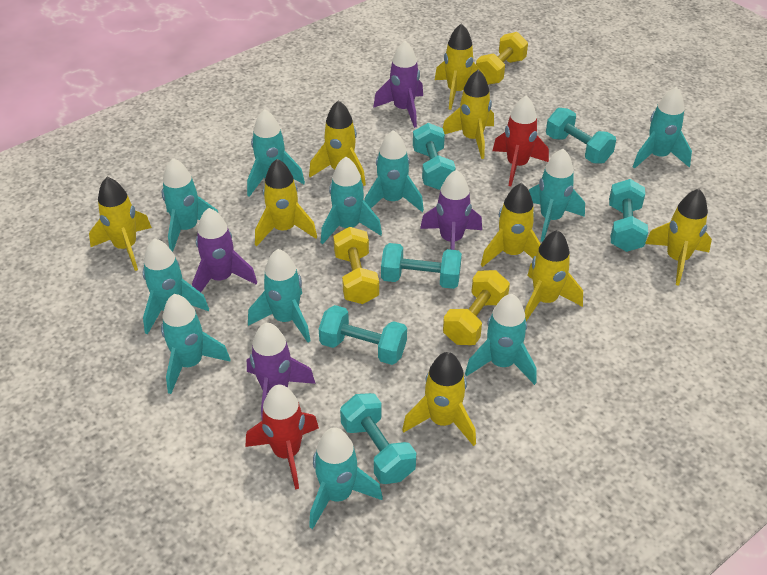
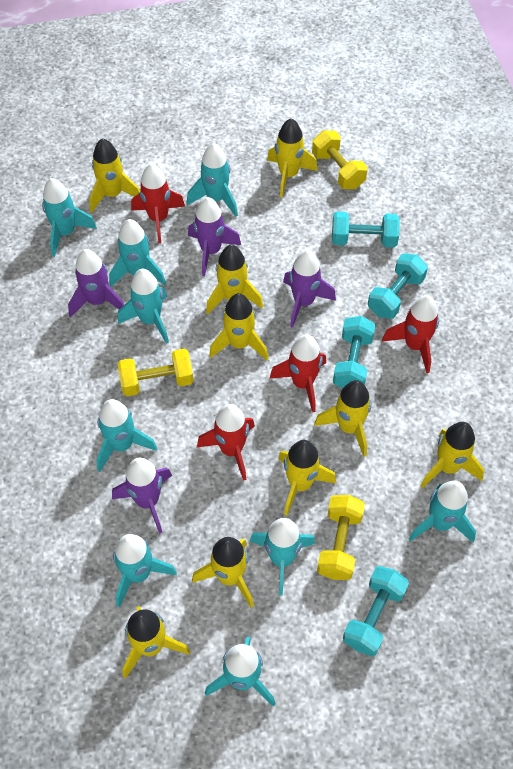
red rocket: [245,385,319,489] [493,96,549,186] = 2 -> [131,164,185,243] [197,404,255,481] [270,334,326,413] [382,295,439,373] = 4
turquoise dumbbell: [319,305,407,365] [340,393,416,484] [381,243,462,289] [413,123,456,190] [546,108,616,164] [609,179,648,252] = 6 -> [332,211,400,247] [333,316,376,388] [343,566,409,656] [368,253,428,319] = 4
turquoise rocket: [143,238,209,335] [161,158,218,252] [161,294,230,394] [247,109,305,197] [248,249,311,342] [309,427,383,529] [321,157,382,245] [364,130,424,212] [465,294,536,385] [529,149,585,242] [633,87,692,169] = 11 -> [42,178,97,257] [96,399,157,472] [109,219,166,287] [113,534,177,608] [118,269,169,344] [187,143,238,217] [205,637,276,707] [250,518,316,596] [409,480,476,542] = 9

